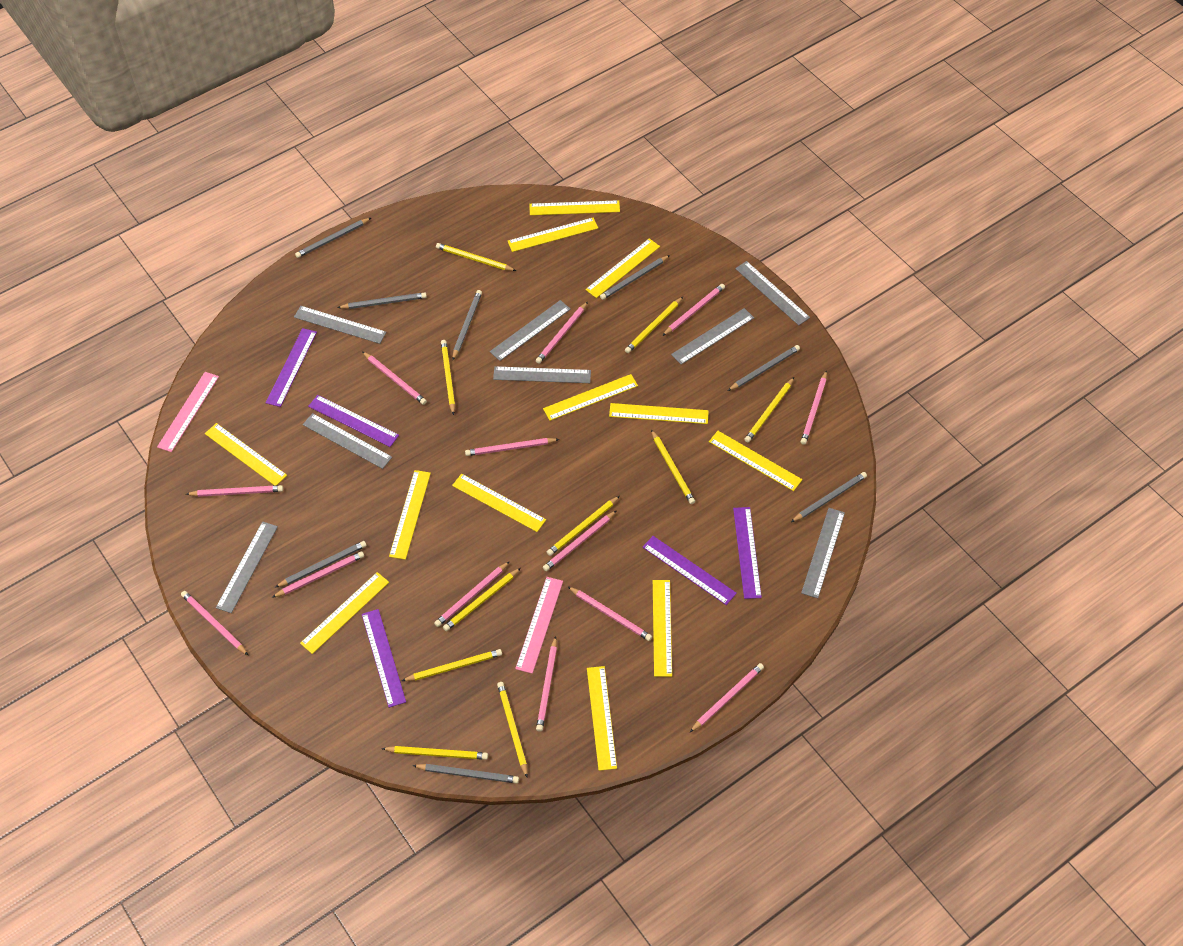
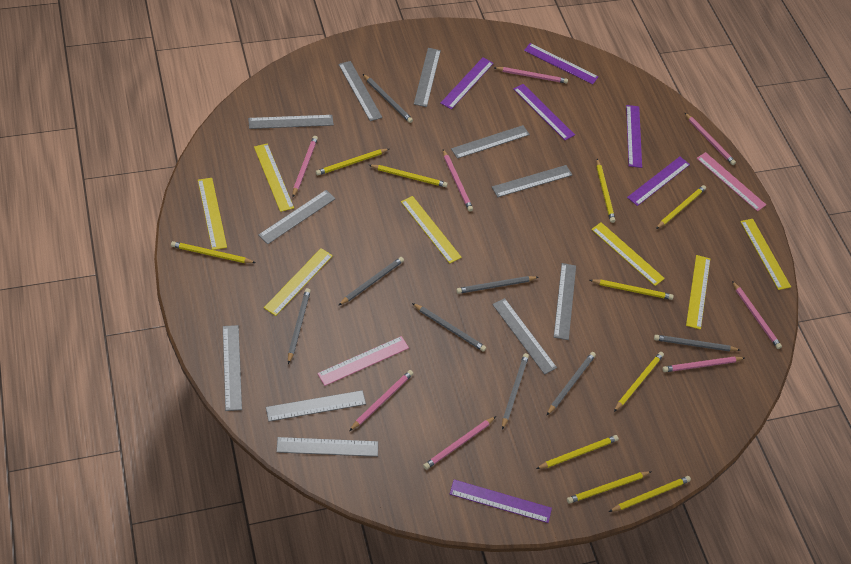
grey ruler: [216,521,278,613] [294,306,386,344] [303,413,392,469] [490,300,571,361] [493,366,591,383] [671,308,754,365] [735,261,810,325] [801,508,845,598] = 8 -> [223,325,242,411] [248,115,334,129] [258,190,336,244] [266,390,366,422] [276,437,378,457] [338,61,382,121] [414,48,441,107] [451,125,530,159] [492,165,572,197] [492,298,557,374] [554,263,576,340] = 11
pink pencil: [181,591,248,655] [186,485,283,497] [272,551,364,598] [363,352,427,405] [434,561,510,627] [465,438,559,456] [536,302,588,364] [536,636,557,732] [543,511,616,571] [567,586,652,641] [662,284,725,336] [690,663,764,732] [801,370,827,445] = 13 -> [292,136,318,197] [349,370,414,431] [423,416,496,470] [443,149,473,211] [494,67,568,83] [663,356,745,372] [684,112,736,165] [732,281,782,349] = 8
purple ruler: [266,328,317,407] [308,395,399,447] [362,609,406,708] [643,536,737,605] [733,507,762,599] = 5 -> [441,57,494,109] [450,479,552,523] [513,84,575,140] [524,43,599,84] [626,105,642,168] [627,157,690,206] = 6
yellow ruler: [205,423,287,486] [300,572,389,654] [389,470,431,560] [452,474,546,532] [508,218,598,252] [529,200,620,215] [543,374,638,421] [585,238,660,298] [587,666,617,771] [609,403,709,424] [653,580,672,677] [709,431,802,491] = 12 -> [198,178,227,250] [254,144,294,212] [264,248,333,316] [401,196,462,264] [591,222,665,286] [686,255,710,330] [740,219,791,290] = 7

